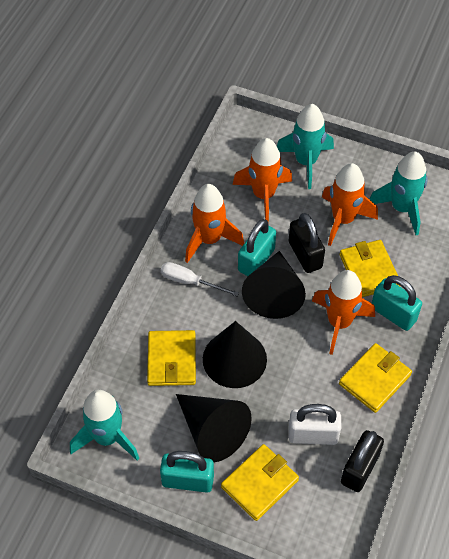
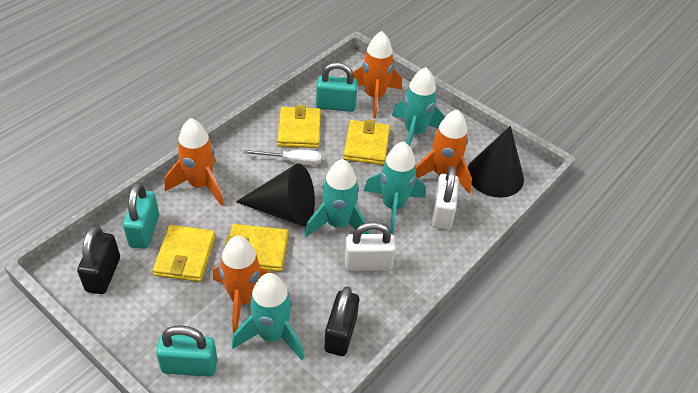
black cone: [176,394,252,462] [203,321,267,388] [242,251,306,319] = 3 -> [236,163,315,226] [468,126,524,198] = 2
turquoise rocket: [70,390,139,461] [277,104,334,189] [369,152,428,235] = 3 -> [232,273,304,360] [305,159,369,237] [364,141,425,234] [392,67,445,146] = 4
white padlock: [289,404,341,445] = 1 -> [345,221,396,271] [432,166,459,230] = 2

